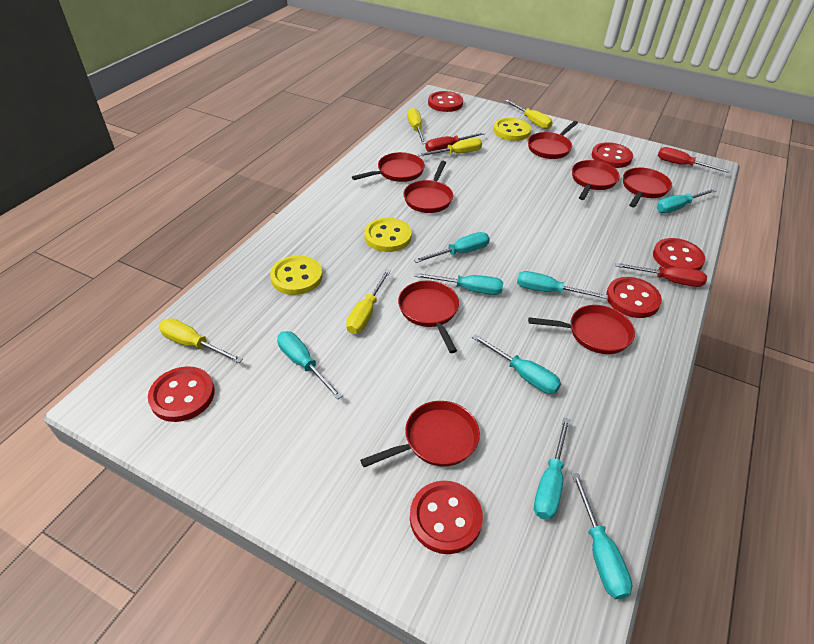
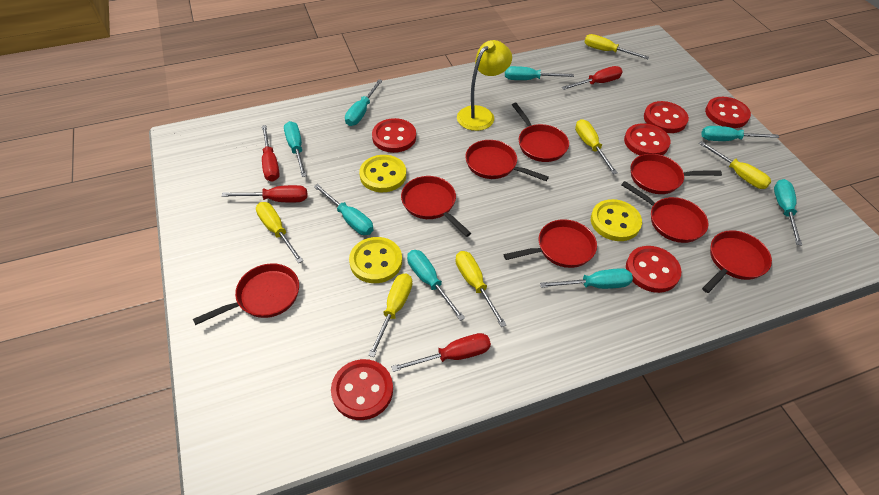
red screwdriver: [425,132,485,152] [616,263,707,287] [658,147,730,173] = 3 -> [222,185,307,202] [262,125,280,182] [391,333,491,372] [561,66,623,90] = 4
yellow lamp: none = 0 -> [457,40,512,131] = 1
yellow screwdriver: [159,318,243,363] [346,270,391,334] [407,108,426,144] [418,138,482,156] [505,100,553,129] = 5 -> [256,202,303,263] [368,273,412,357] [455,251,506,327] [575,119,618,174] [585,34,649,59] [699,141,771,189] = 6

